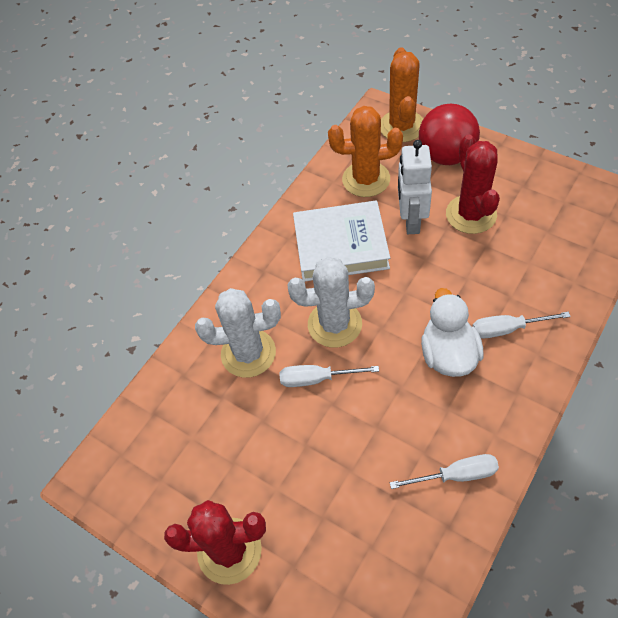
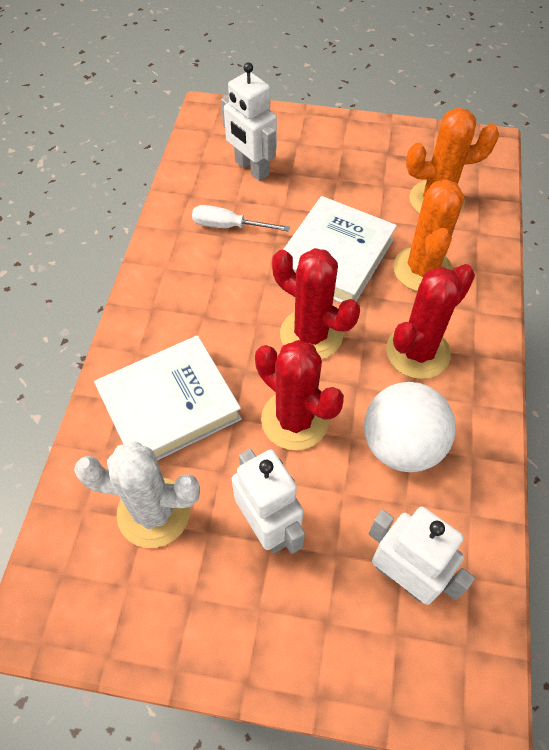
red ball: [419,104,480,165] = 1 -> none = 0
red cactus: [164,500,266,585] [446,134,500,234] = 2 -> [255,340,344,450] [272,248,360,359] [386,264,475,379] = 3
white ball: none = 0 -> [364,382,456,472] = 1
white book: [293,200,390,282] = 1 -> [94,335,242,460] [283,196,397,303] = 2
white cactus: [195,288,281,378] [287,257,375,348] = 2 -> [74,441,200,548] = 1
white duck: [421,288,483,377] = 1 -> none = 0
white robot: [398,140,432,234] = 1 -> [221,62,277,181] [232,449,305,554] [369,507,475,605] = 3
white screwdriver: [280,365,379,387] [390,454,499,489] [472,312,571,339] = 3 -> [192,205,290,232] = 1

